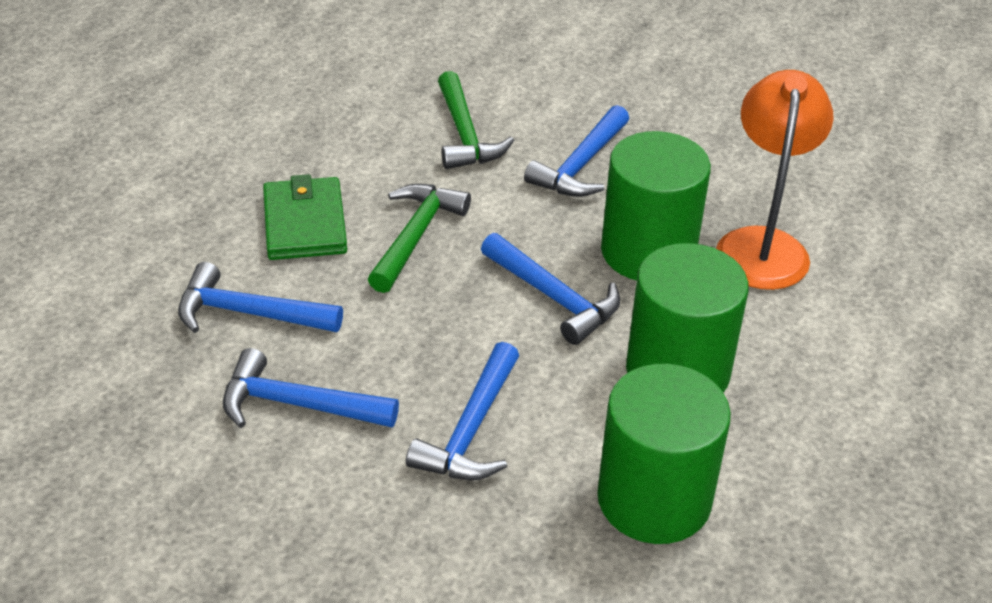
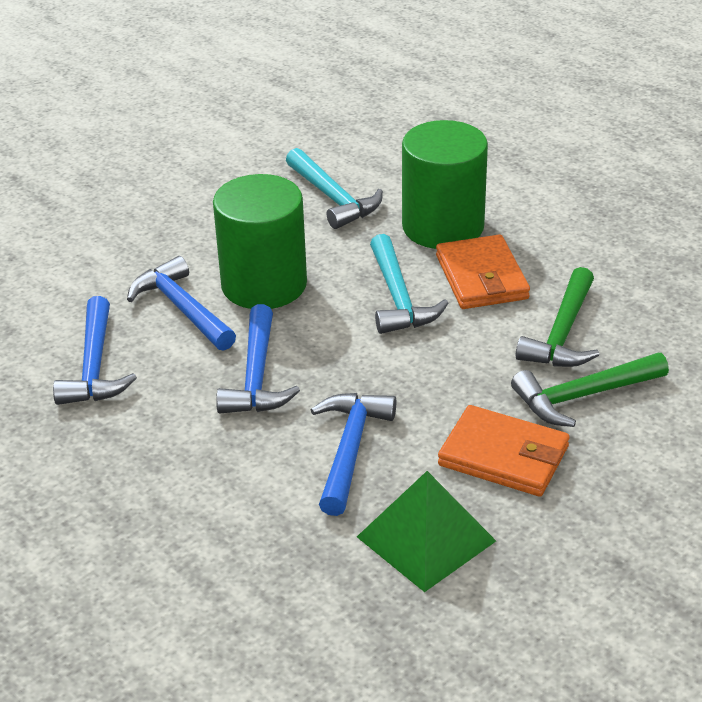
blue hammer: [178,262,343,333] [223,348,399,428] [406,342,519,480] [481,233,620,345] [524,105,629,197] = 5 -> [53,296,137,405] [127,256,236,351] [216,304,300,414] [311,393,396,516] = 4
green cylinder: [597,364,731,544] [601,131,711,280] [626,243,749,392] = 3 -> [213,174,307,309] [402,120,488,249] = 2
green pyramid: none = 0 -> [357,471,496,592] = 1
green wallet: [263,174,347,260] = 1 -> none = 0
orange lamp: [716,70,834,290] = 1 -> none = 0
orange wallet: none = 0 -> [436,234,530,309] [438,405,570,497] = 2
turquoise hammer: none = 0 -> [286,148,383,229] [370,234,448,334] = 2

